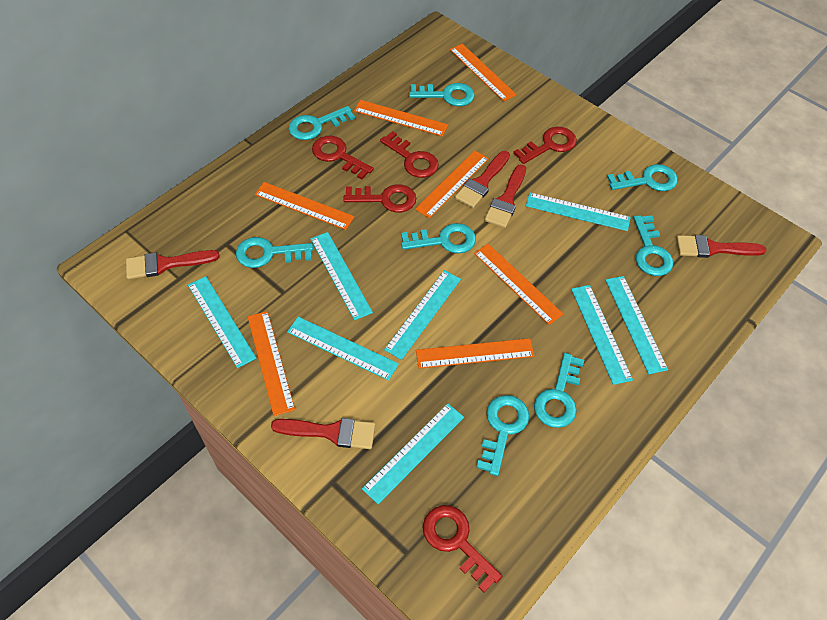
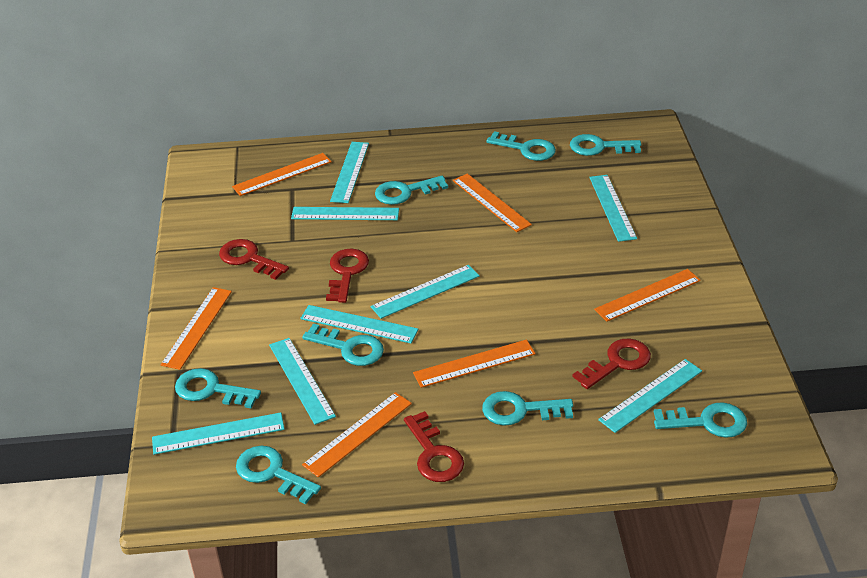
orange ruler: [248,311,295,416] [255,182,355,230] [354,100,448,137] [415,150,489,219] [416,338,534,369] [450,44,517,101] [474,244,563,325] = 7 -> [161,287,232,370] [232,153,332,196] [302,392,412,478] [413,340,536,388] [453,173,532,232] [594,269,701,322] = 6
red brush: [126,250,220,279] [271,418,375,449] [455,151,510,208] [484,164,526,228] [676,235,766,258] = 5 -> none = 0
red key: [312,136,374,180] [343,184,416,213] [380,131,439,178] [423,505,502,592] [513,127,577,164] = 5 -> [219,239,289,280] [326,248,369,303] [404,411,464,482] [572,339,651,389] = 4

